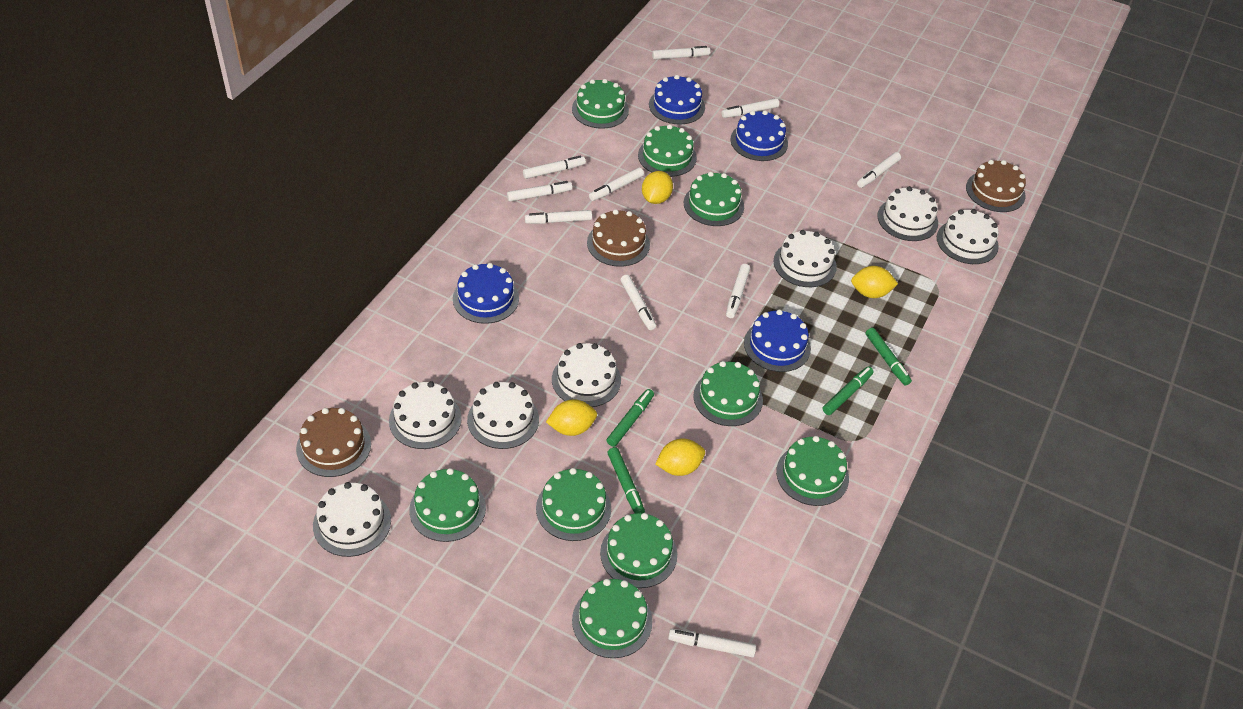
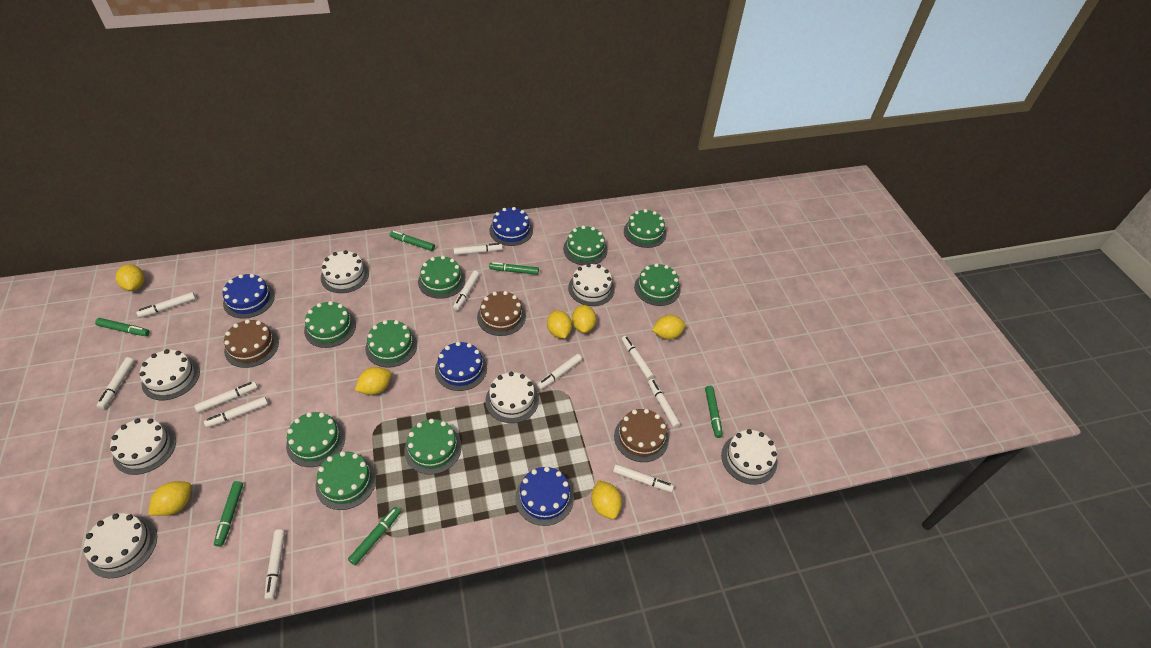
green marker: [607,389,654,447] [607,447,645,513] [823,367,874,415] [866,328,912,386] = 4 -> [95,318,150,336] [214,481,243,547] [348,507,401,565] [390,231,435,251] [489,262,539,275] [705,386,723,438] = 6
white marker: [507,181,572,202] [523,155,586,179] [525,210,592,224] [589,167,644,201] [620,275,656,330] [652,46,711,59] [668,629,756,657] [722,98,779,118] [726,264,750,318] [857,152,901,188] = 10 -> [97,357,134,409] [136,292,196,318] [194,381,258,413] [204,397,268,428] [264,529,285,600] [453,271,479,310] [454,243,503,255] [537,354,582,390] [613,464,674,492] [621,336,654,380] [648,379,681,428] = 11
yellow lemon: [546,399,597,436] [642,171,673,204] [655,439,705,476] [851,266,898,298] = 4 -> [115,264,145,291] [148,481,191,516] [355,367,391,395] [547,310,572,338] [572,305,596,333] [591,480,622,519] [652,315,686,340] = 7

